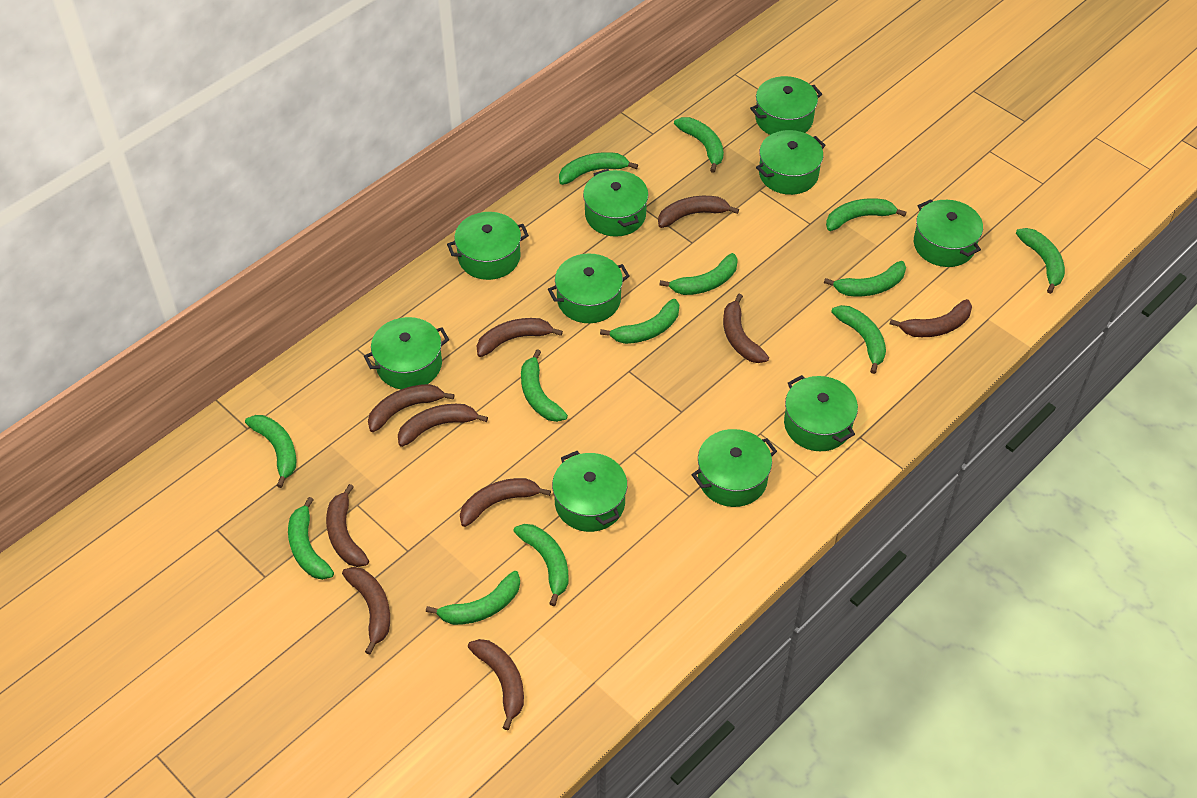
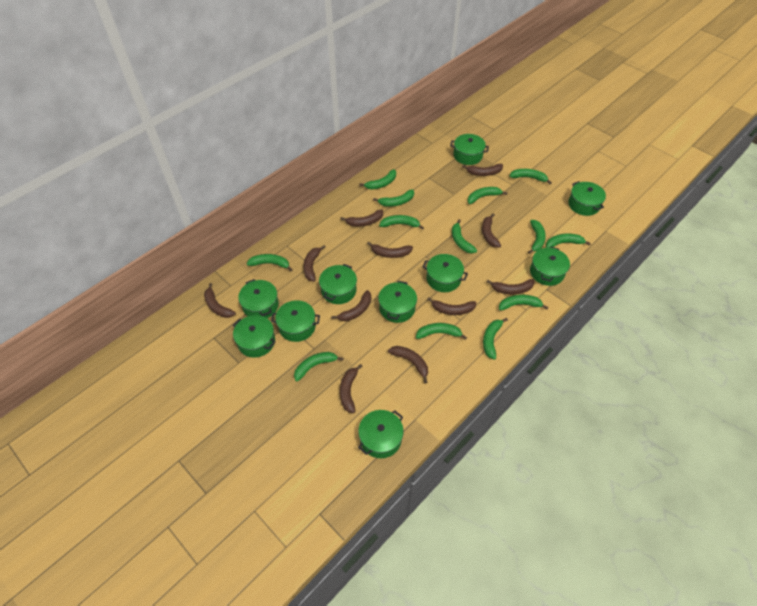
brown banana: [326,484,369,567] [342,567,390,655] [368,384,455,432] [398,404,488,447] [460,478,551,527] [468,639,524,730] [477,318,563,357] [658,196,739,228] [723,294,769,363] [889,299,972,337] = 10 -> [204,283,236,318] [303,245,325,282] [331,290,371,321] [340,209,383,227] [340,364,363,413] [367,242,413,258] [388,346,428,383] [427,297,476,315] [462,164,503,176] [482,213,501,248] [487,279,535,294] = 11

